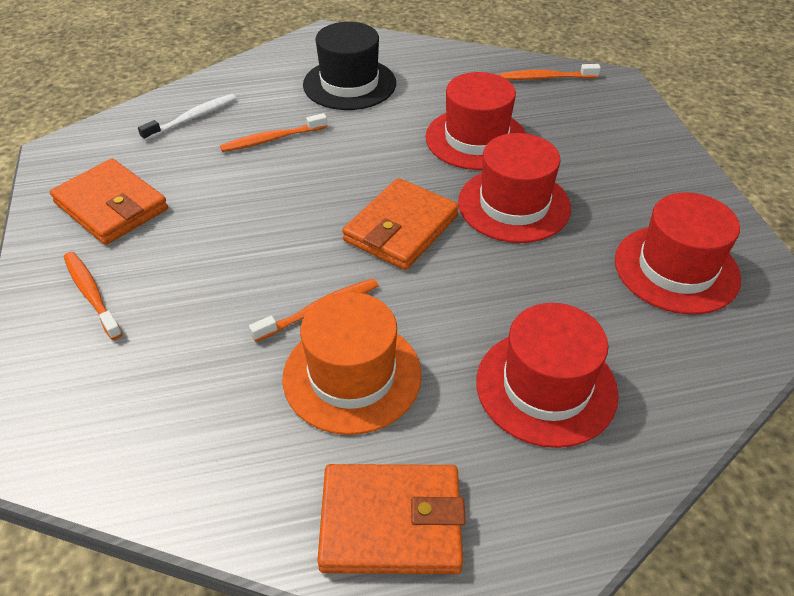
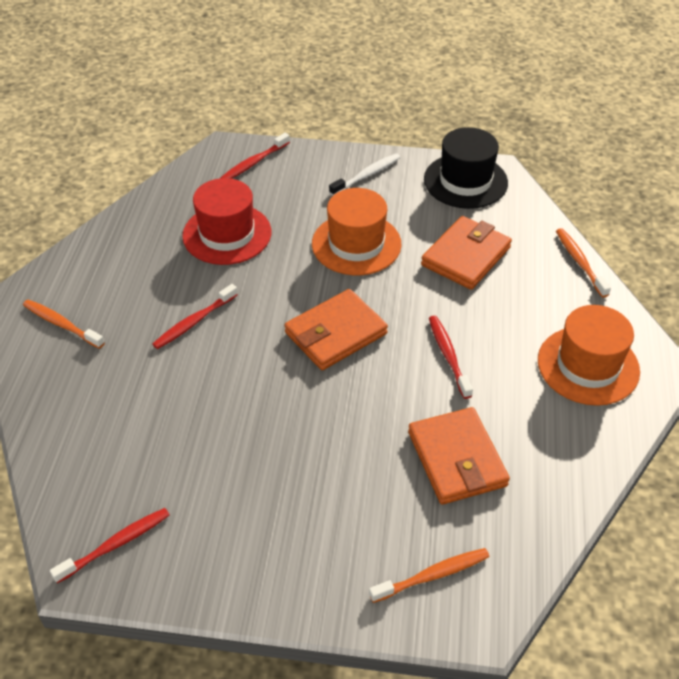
orange hat: [282,292,422,435] = 1 -> [312,188,401,275] [538,305,640,406] = 2
orange toothbrush: [64,252,122,340] [220,113,327,152] [249,278,378,342] [499,64,601,80] = 4 -> [23,299,105,349] [369,548,489,603] [556,228,611,298] = 3
red hat: [426,72,526,170] [458,133,571,243] [476,303,619,448] [615,192,741,315] = 4 -> [182,178,271,265] = 1
red toothbrush: none = 0 -> [50,508,170,583] [152,284,238,349] [220,133,290,179] [429,315,473,399] = 4

